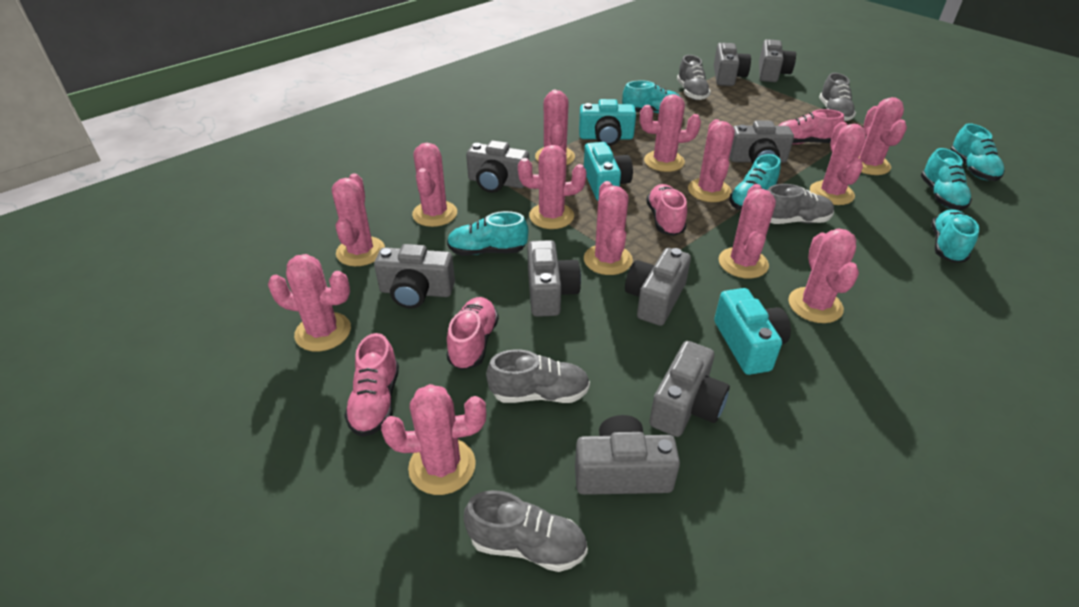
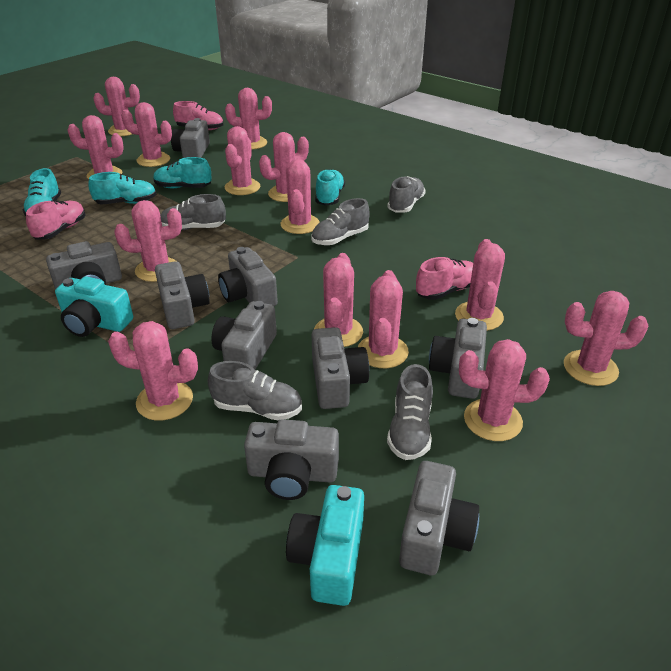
pink cactus: [268,254,351,352] [332,174,385,266] [381,384,486,495] [412,143,457,227] [518,145,587,229] [535,90,575,165] [584,181,633,275] [640,94,701,172] [688,119,735,202] [719,184,776,279] [788,229,859,323] [810,122,866,205] [859,97,907,175] = 13 -> [68,115,124,179] [93,77,140,136] [108,321,198,421] [114,200,182,282] [121,102,172,167] [225,88,272,149] [225,126,260,195] [259,132,309,202] [281,159,320,234] [314,253,363,347] [358,270,409,368] [455,239,505,331] [459,339,550,441] [564,291,648,386] = 14
pink shoe: [344,333,399,437] [447,297,499,370] [646,184,687,236] [778,109,844,144] = 4 -> [26,201,85,240] [173,101,223,130] [416,257,473,300] = 3
turquoise camera: [579,99,636,146] [584,142,633,201] [714,288,791,375] = 3 -> [55,276,133,337] [286,485,364,606] = 2
turquoise shoe: [447,211,528,256] [622,81,680,113] [729,154,781,210] [921,148,972,210] [931,209,979,262] [950,123,1004,181] = 6 -> [23,168,61,216] [88,172,156,205] [153,157,212,188] [315,169,345,206] = 4

